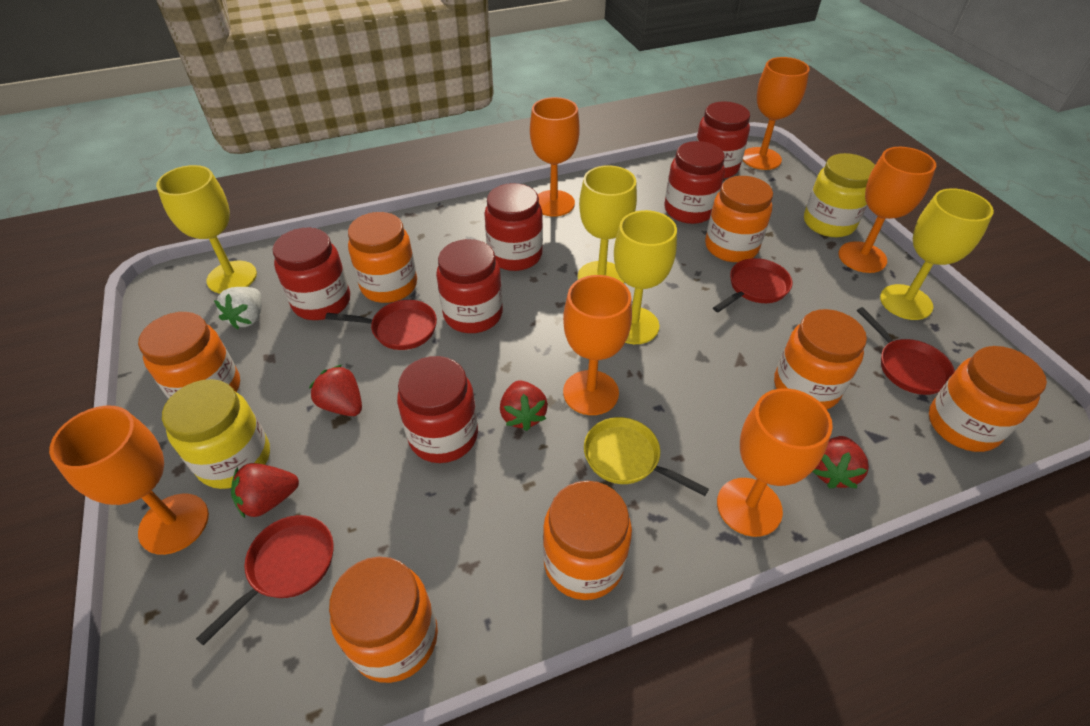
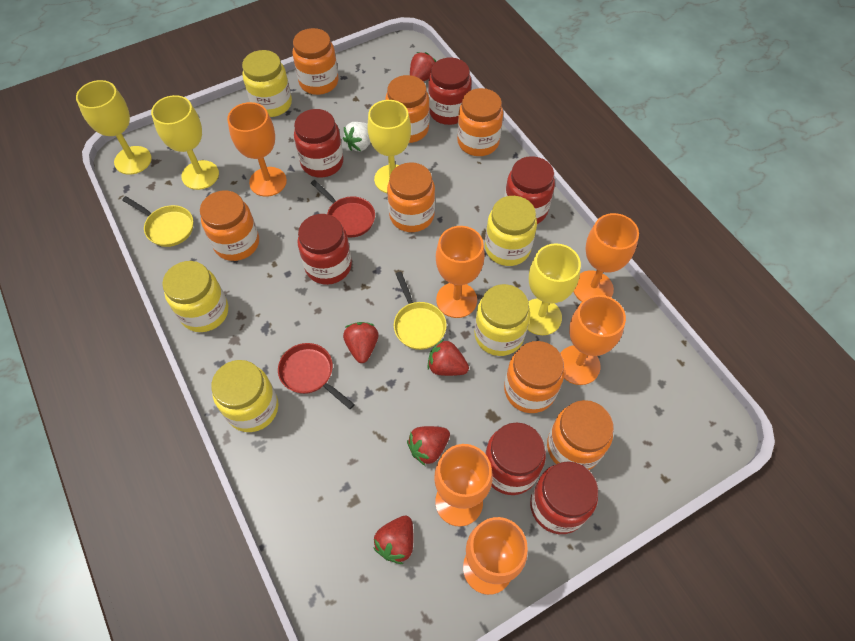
red pan: [196,515,334,646] [325,300,437,350] [713,258,792,312] [857,307,955,395] = 4 -> [278,343,355,409] [311,180,375,237] = 2
red strawberry: [231,463,299,518] [309,365,362,416] [500,381,548,431] [812,436,869,489] = 4 -> [343,322,379,363] [373,516,414,564] [407,426,450,466] [410,52,436,82] [427,339,469,376] = 5
yellow jar: [162,379,270,489] [804,153,875,237] = 2 -> [162,261,228,332] [211,360,279,432] [242,50,292,117] [474,284,530,356] [485,196,537,266] = 5
yellow pan: [584,417,709,496] = 1 -> [122,196,193,247] [394,272,447,350] = 2

